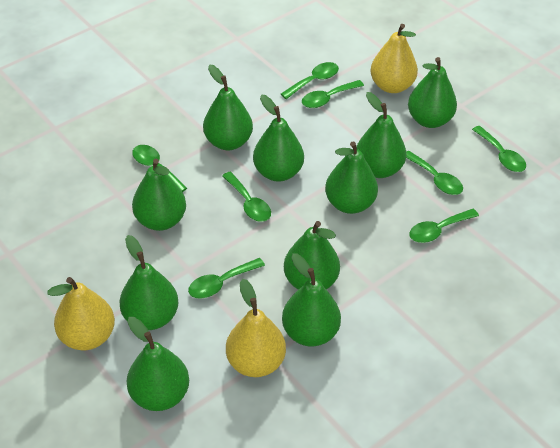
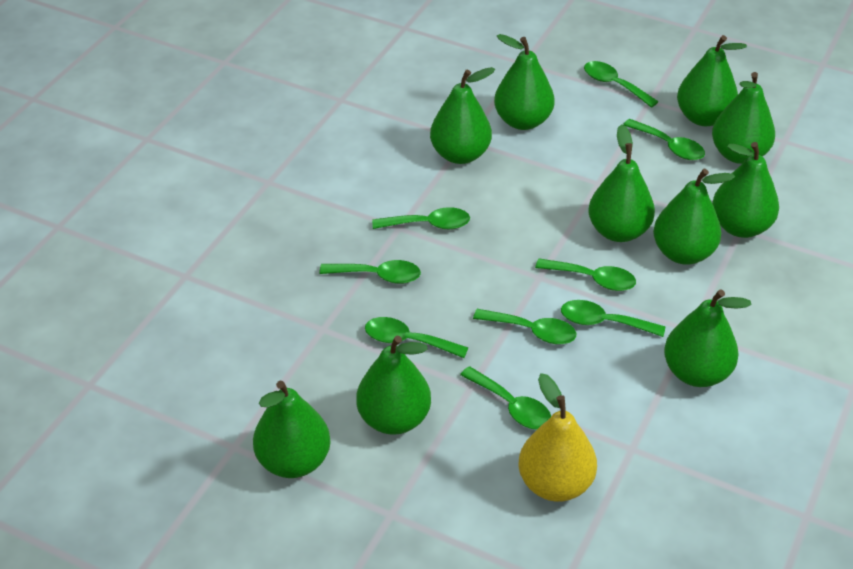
green spoon: [132,145,187,192] [188,258,265,299] [222,172,271,222] [281,62,339,99] [302,80,364,108] [406,151,463,195] [409,209,479,243] [472,126,526,172] = 8 -> [319,260,421,284] [365,317,469,358] [372,207,470,229] [460,366,551,429] [473,309,576,344] [535,258,636,291] [561,300,665,337] [584,61,658,108] [623,119,705,160] = 9
yellow pear: [47,277,115,350] [226,279,286,377] [370,24,418,93] = 3 -> [519,373,597,502] = 1

